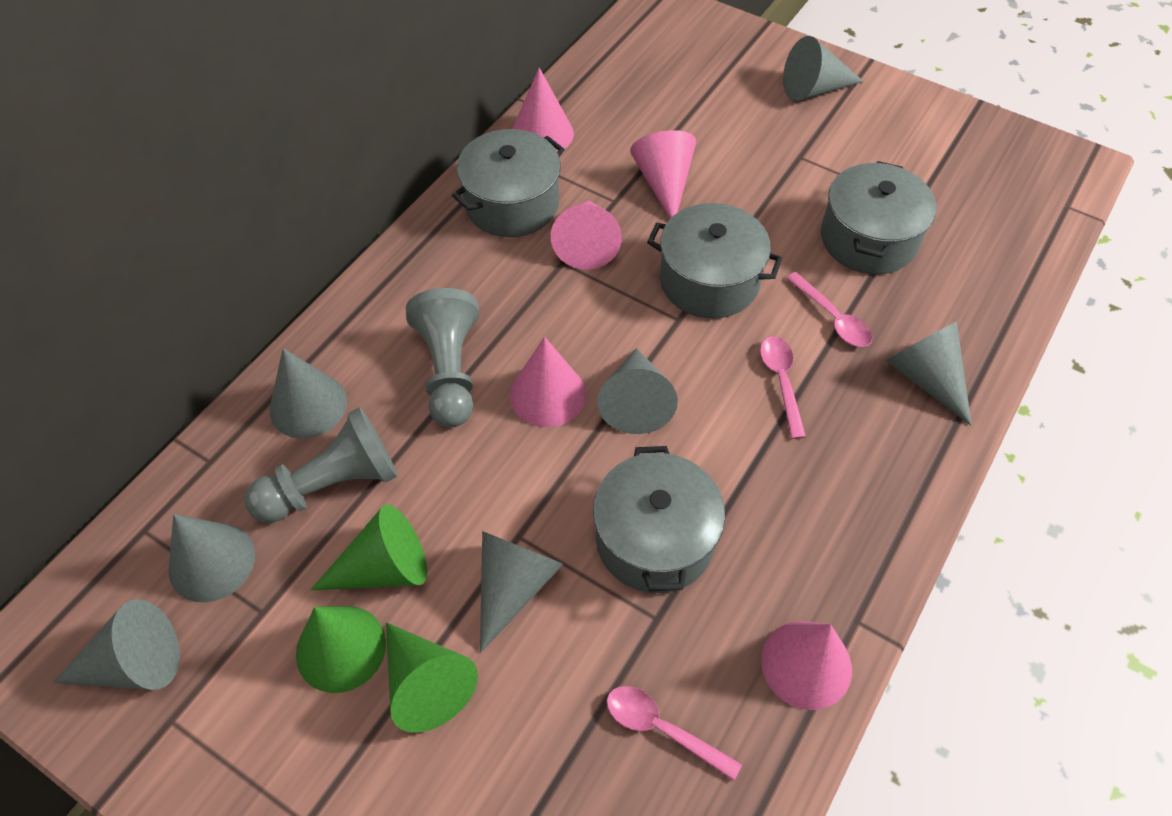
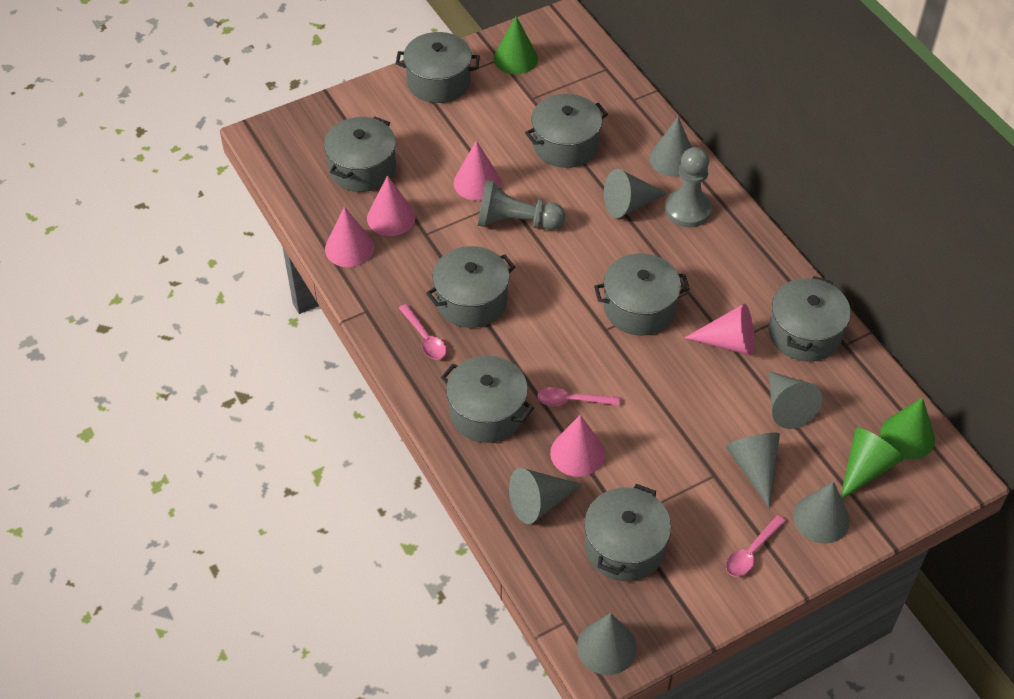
grey pot: [452,129,565,237] [593,446,725,593] [647,203,783,319] [821,161,936,274] = 4 -> [324,117,396,192] [396,32,480,103] [426,246,515,328] [441,355,534,443] [525,94,608,168] [584,484,671,581] [594,253,690,336] [769,276,851,362] = 8

